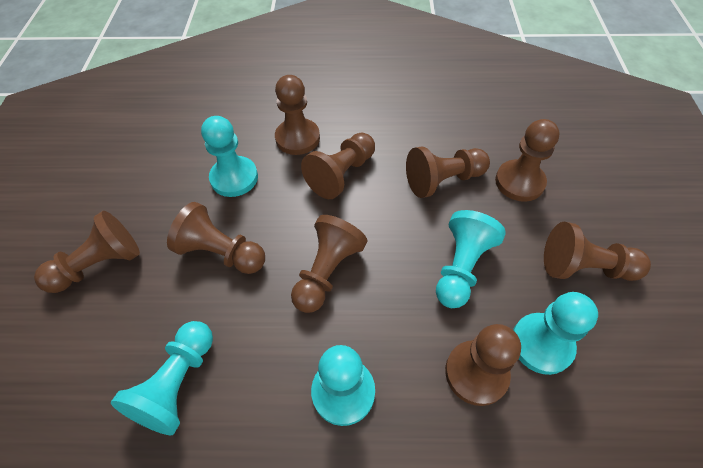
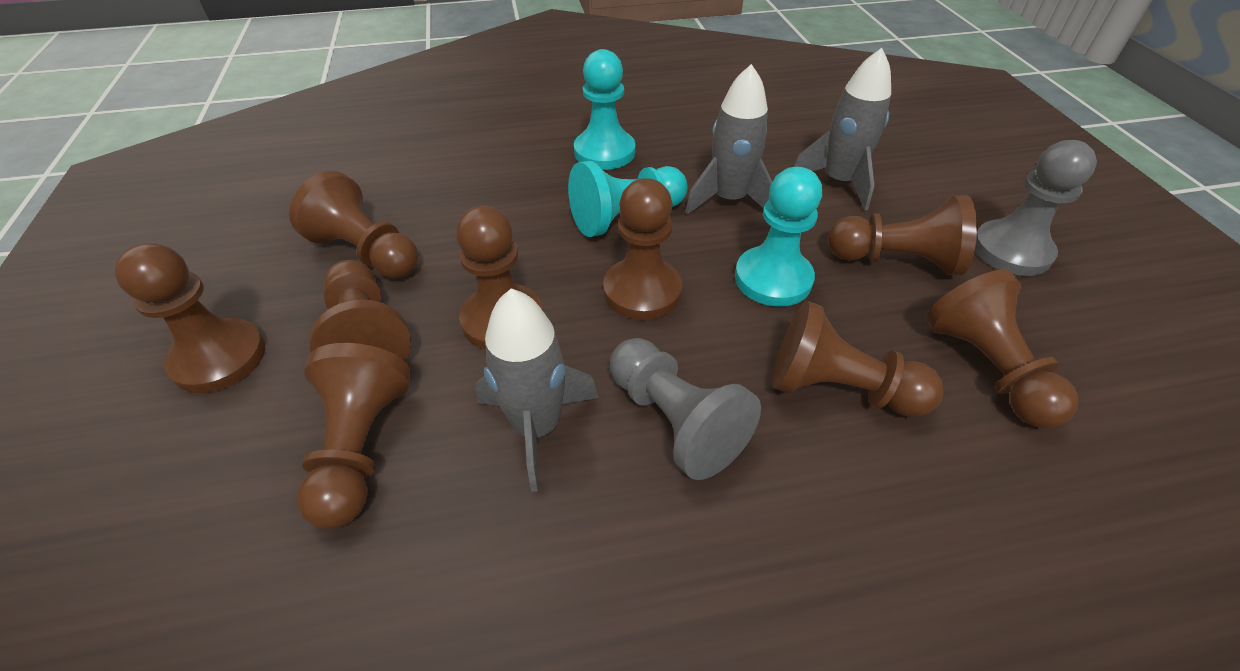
grey pawn: none = 0 -> [610,338,761,480] [975,140,1097,276] = 2
grey rocket: none = 0 -> [475,288,598,492] [685,64,772,215] [794,48,891,211] = 3
turquoise pawn: [111,321,213,435] [201,116,258,197] [311,345,375,426] [436,210,506,308] [513,292,598,375] = 5 -> [568,161,687,237] [574,49,635,170] [735,167,822,307] = 3

